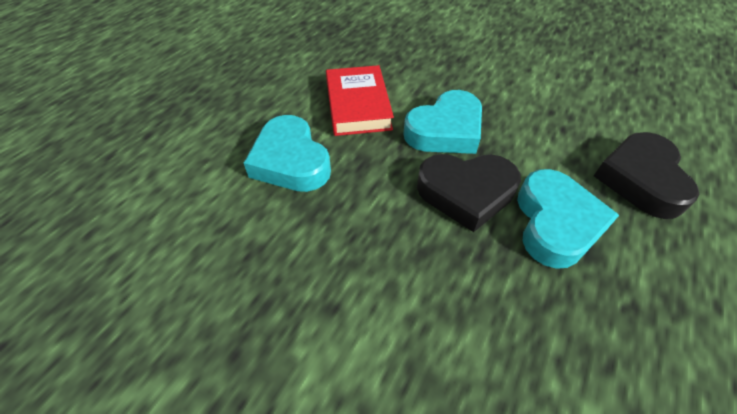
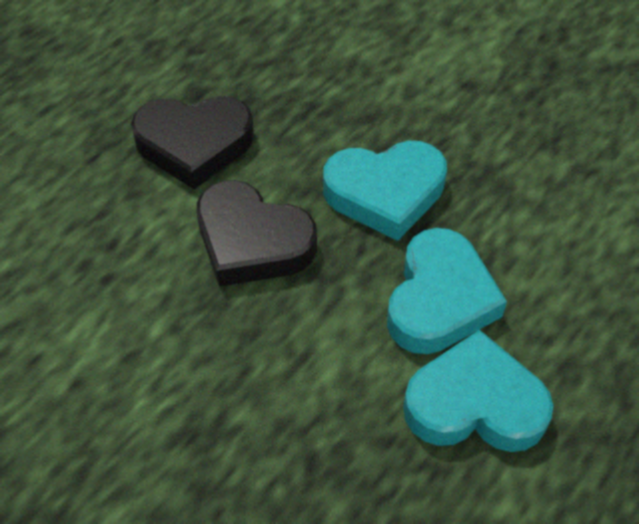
red book: [326,65,394,136] = 1 -> none = 0

